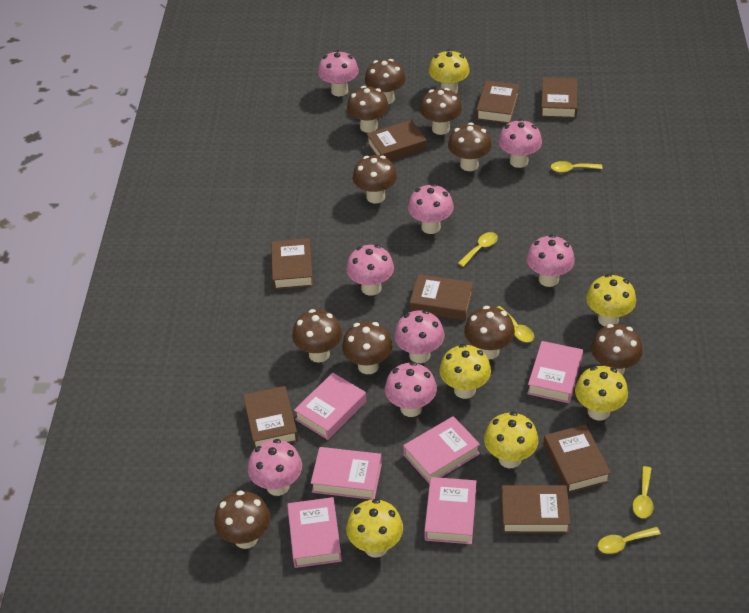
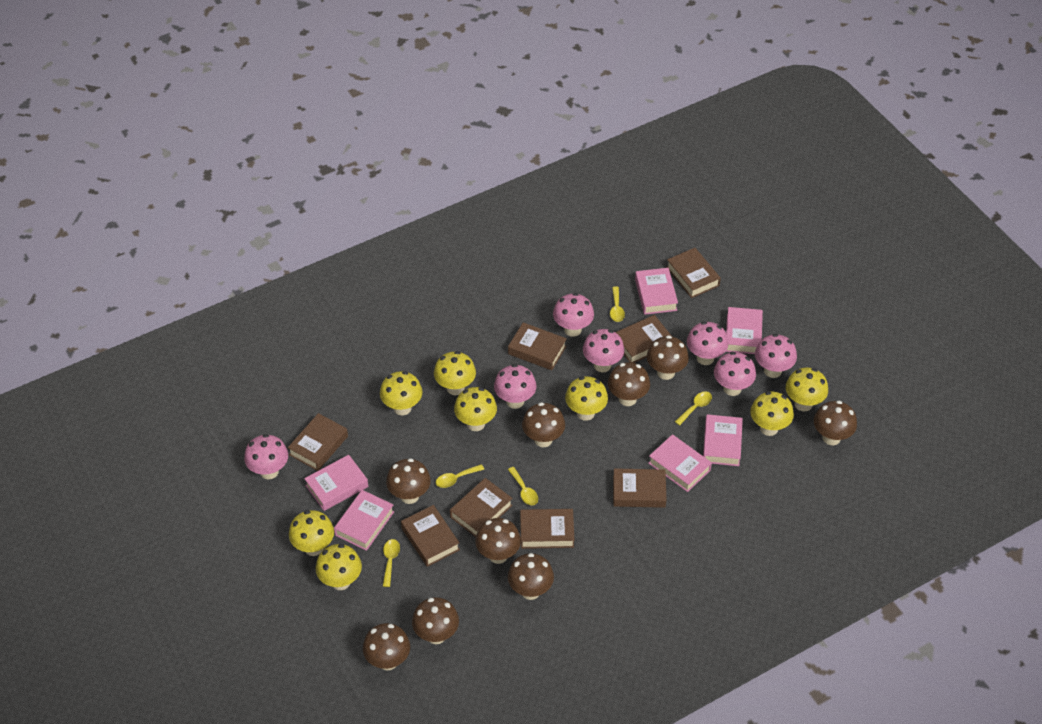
brown mushroom: [214,490,270,549] [292,309,342,363] [342,321,392,374] [347,86,389,133] [353,155,397,203] [365,59,406,104] [420,88,462,135] [448,123,492,171] [464,306,515,360] [591,324,643,375] = 10 -> [363,623,410,671] [386,458,431,504] [412,597,459,644] [475,518,521,564] [508,553,554,600] [522,402,565,447] [608,362,650,406] [647,335,689,380] [814,401,857,445] = 9
pink mushroom: [248,439,302,496] [318,50,359,96] [346,245,394,296] [385,362,437,417] [394,310,444,363] [408,184,454,234] [498,119,542,168] [527,235,575,287] = 8 -> [244,434,288,479] [494,364,537,409] [553,293,594,337] [583,329,624,372] [687,321,728,365] [714,352,756,396] [755,334,797,378] = 7
yellow mushroom: [346,499,403,558] [429,49,470,93] [439,344,491,399] [484,412,538,468] [575,366,628,420] [586,274,636,326] = 6 -> [289,510,334,556] [316,544,362,590] [380,371,422,415] [434,351,476,395] [454,387,497,431] [565,376,608,421] [750,391,794,436] [786,367,828,412] = 8

